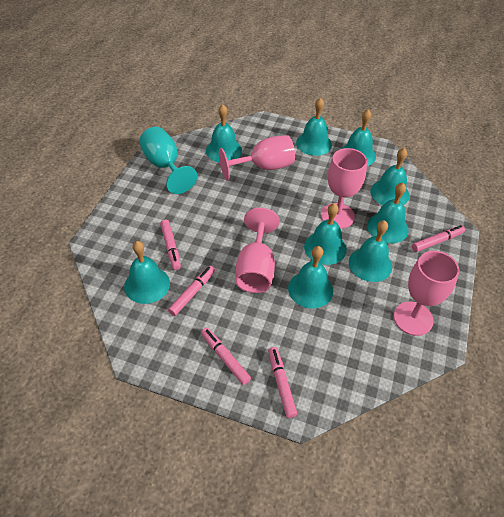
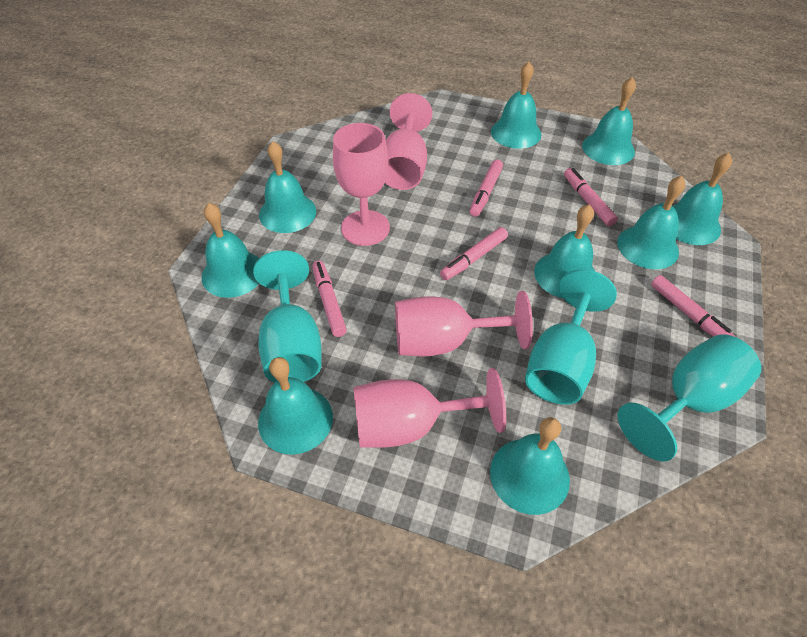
turquoise goblet: [139,127,197,194] = 1 -> [253,250,321,382] [525,269,617,405] [618,334,761,461] = 3

